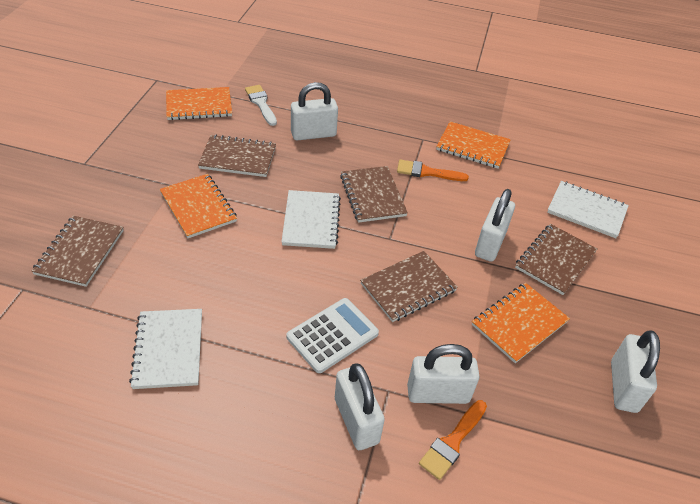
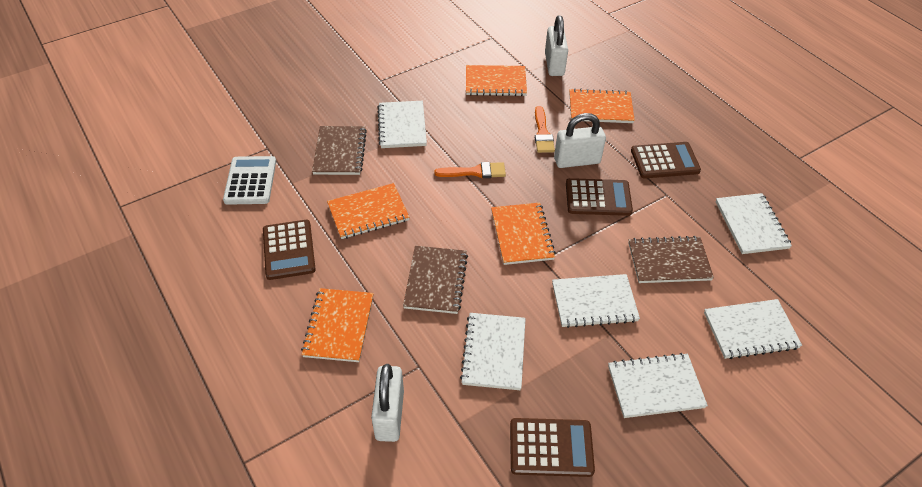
brown calculator: none = 0 -> [263,220,316,280] [510,418,595,477] [566,178,633,216] [631,142,701,179] = 4
brown notebook: [32,216,124,287] [198,135,276,177] [340,166,408,223] [360,251,458,322] [515,224,597,295] = 5 -> [312,126,367,175] [403,246,468,314] [628,236,714,283] = 3
orange notebook: [160,174,237,238] [166,87,232,120] [436,121,511,169] [472,283,570,363] = 4 -> [301,288,374,362] [327,183,410,239] [466,65,527,96] [491,203,556,265] [569,88,635,123] = 5
white brush: [245,85,277,126] = 1 -> none = 0
white notebook: [129,309,202,389] [281,190,341,249] [547,181,629,238] = 3 -> [377,101,427,148] [460,313,526,390] [552,274,640,328] [608,353,708,418] [704,299,802,359] [716,193,792,254] = 6
white padlock: [291,82,338,140] [335,363,385,450] [407,344,480,404] [475,189,515,262] [611,330,660,413] = 5 -> [371,364,404,442] [545,15,568,76] [554,113,606,168] = 3

